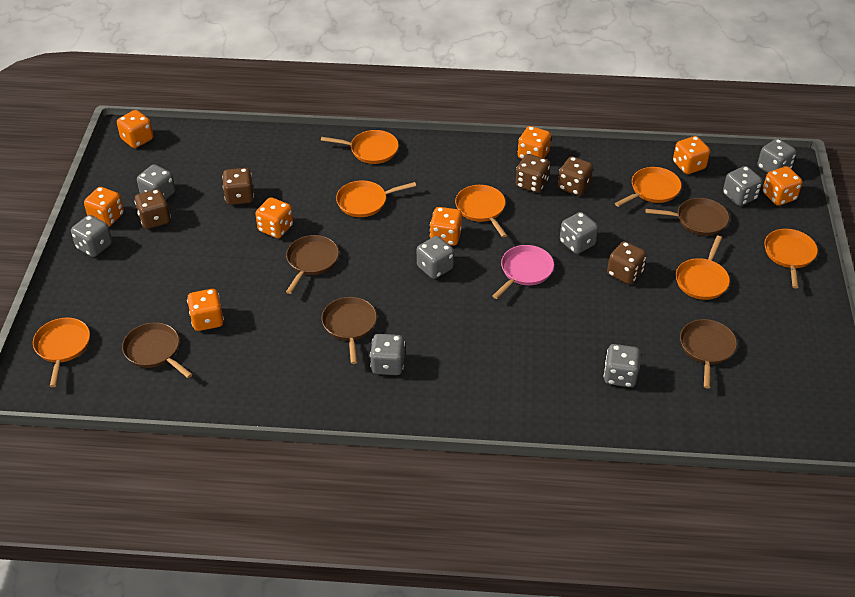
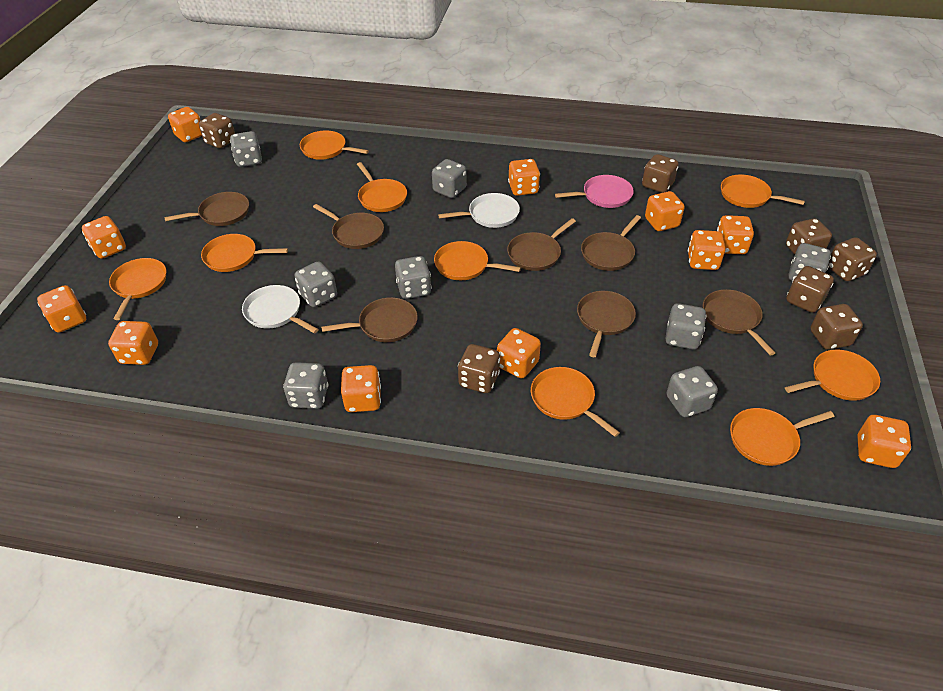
brown dice: [134,189,171,229] [222,168,254,205] [516,154,550,193] [558,156,593,196] [607,241,647,284] = 5 -> [199,113,235,149] [458,344,500,393] [642,154,679,193] [786,218,832,254] [787,266,834,313] [810,304,863,350] [829,237,877,281] = 7
brown pan: [122,322,193,378] [286,235,339,294] [322,297,377,364] [646,198,729,236] [680,319,737,388] = 5 -> [164,192,249,226] [313,204,384,249] [321,297,418,342] [507,218,576,271] [577,291,636,357] [581,215,641,271] [703,289,775,355] = 7
orange dice: [84,187,124,227] [117,110,153,148] [187,289,224,331] [255,197,293,238] [430,207,462,246] [518,126,551,159] [673,136,710,174] [763,166,802,206] = 8 -> [37,285,86,333] [82,216,126,259] [108,321,158,365] [168,107,202,142] [341,365,381,412] [497,328,541,378] [508,159,540,196] [645,191,685,231] [688,230,725,270] [717,215,754,254] [857,415,911,468] = 11
orange pan: [33,318,90,387] [321,130,399,164] [336,180,416,217] [455,185,507,238] [615,167,682,207] [676,236,730,300] [764,229,818,289] = 7 -> [109,258,166,320] [201,234,288,272] [300,130,369,160] [357,162,407,212] [434,241,521,280] [531,367,620,437] [721,175,805,208] [730,408,834,466] [785,349,880,401] = 9
white pan: none = 0 -> [242,285,319,334] [438,193,520,228] = 2

